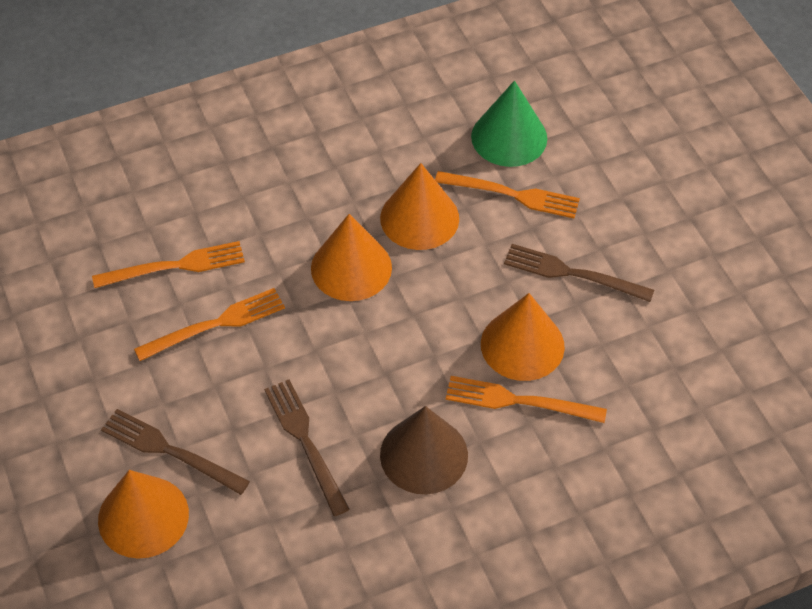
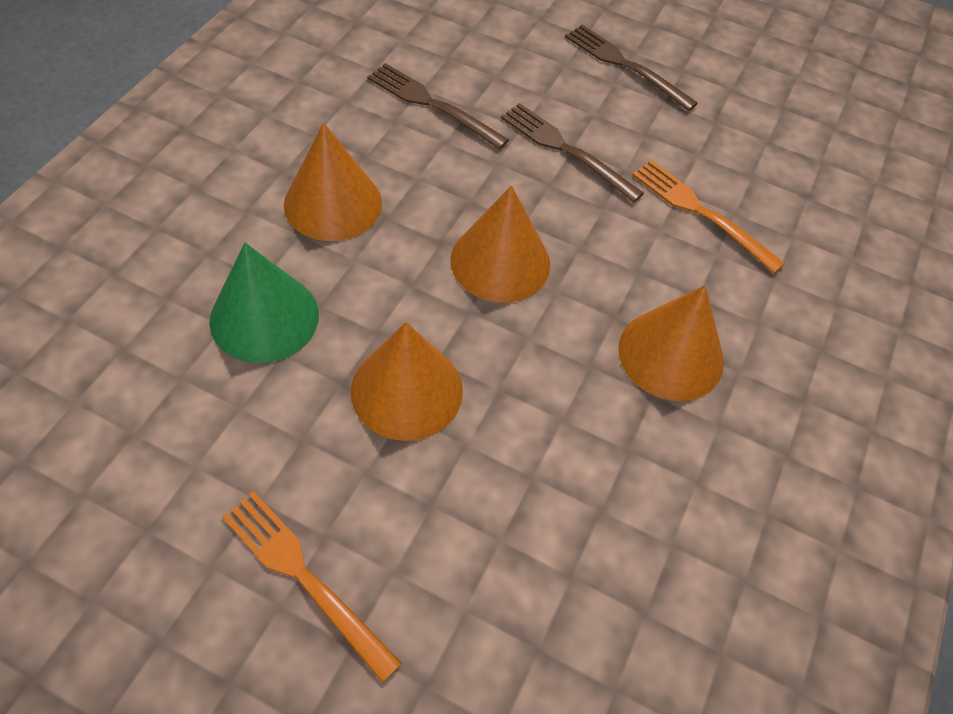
brown cone: [380,406,468,494] = 1 -> none = 0
orange fork: [92,241,245,288] [134,288,285,361] [435,171,580,218] [445,376,607,423] = 4 -> [222,491,402,683] [632,160,785,273] = 2

